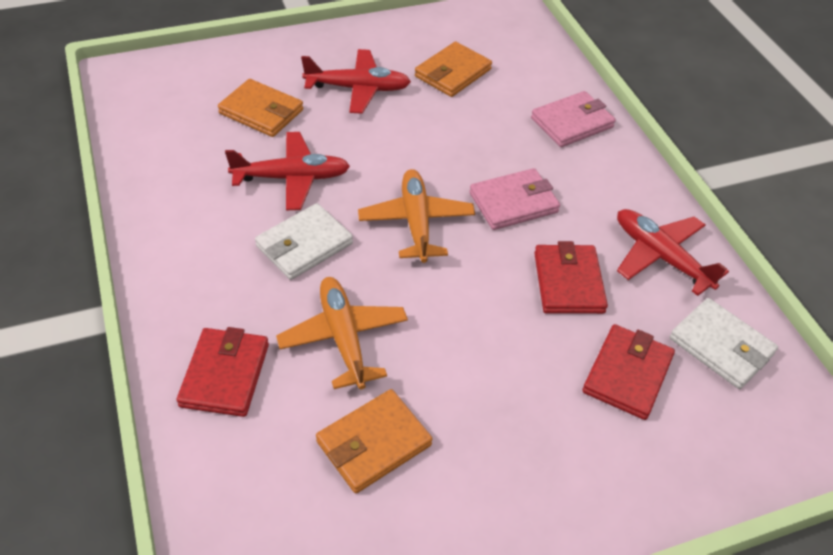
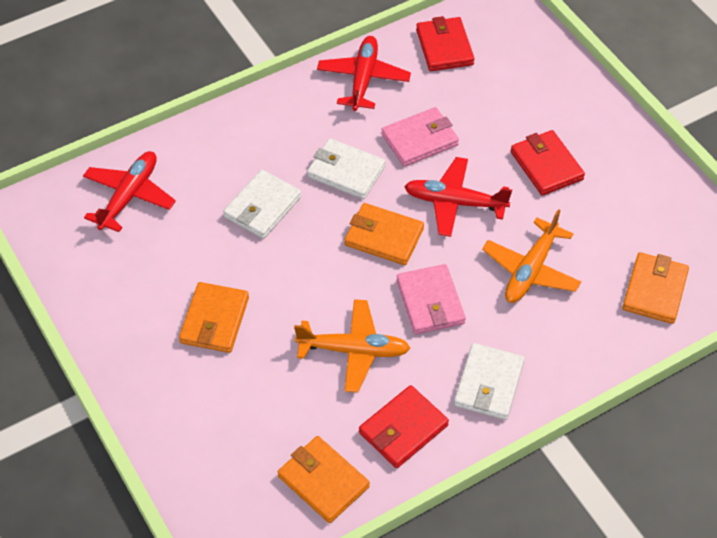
orange wallet: [218,79,303,137] [316,389,432,493] [415,42,492,97] = 3 -> [179,282,249,353] [278,436,370,523] [345,203,424,265] [622,252,689,324] = 4
white wallet: [255,203,353,280] [670,298,778,389] = 2 -> [223,170,301,239] [307,138,386,199] [454,343,525,420] = 3

